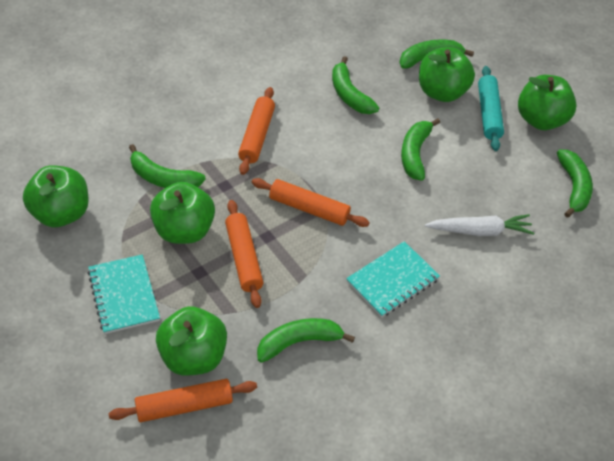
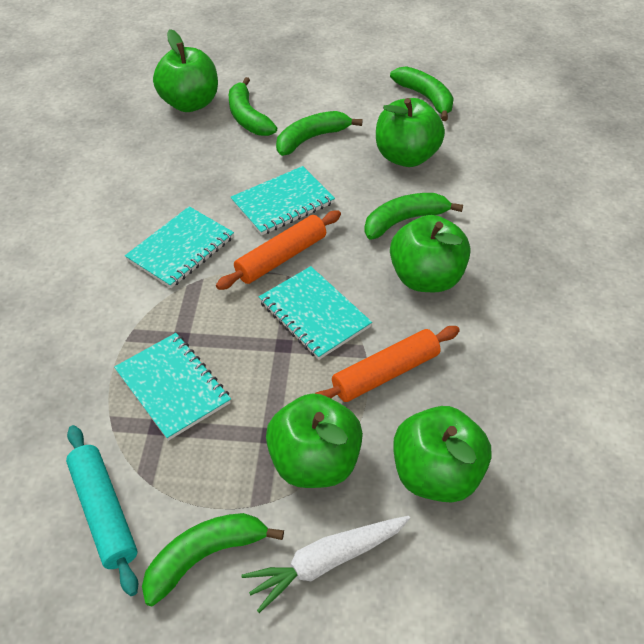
green banana: [129,144,206,188] [257,318,355,363] [332,56,379,114] [399,40,474,69] [401,118,440,181] [557,150,593,218] = 6 -> [142,513,284,606] [229,77,277,136] [276,111,363,156] [364,193,463,240] [390,66,454,121] = 5
orange rolling pin: [109,379,257,422] [225,200,263,308] [238,87,275,175] [252,178,370,227] = 4 -> [216,211,341,290] [315,326,460,402] = 2
turquoise notebook: [87,254,160,334] [346,241,440,318] = 2 -> [114,333,231,441] [125,206,234,288] [230,166,335,235] [259,266,372,360] = 4

